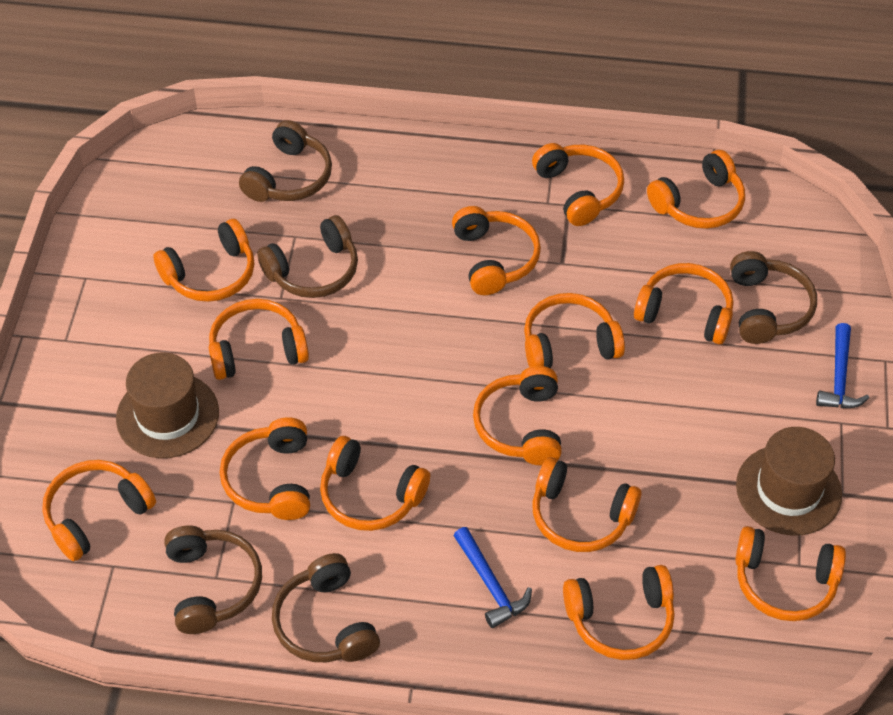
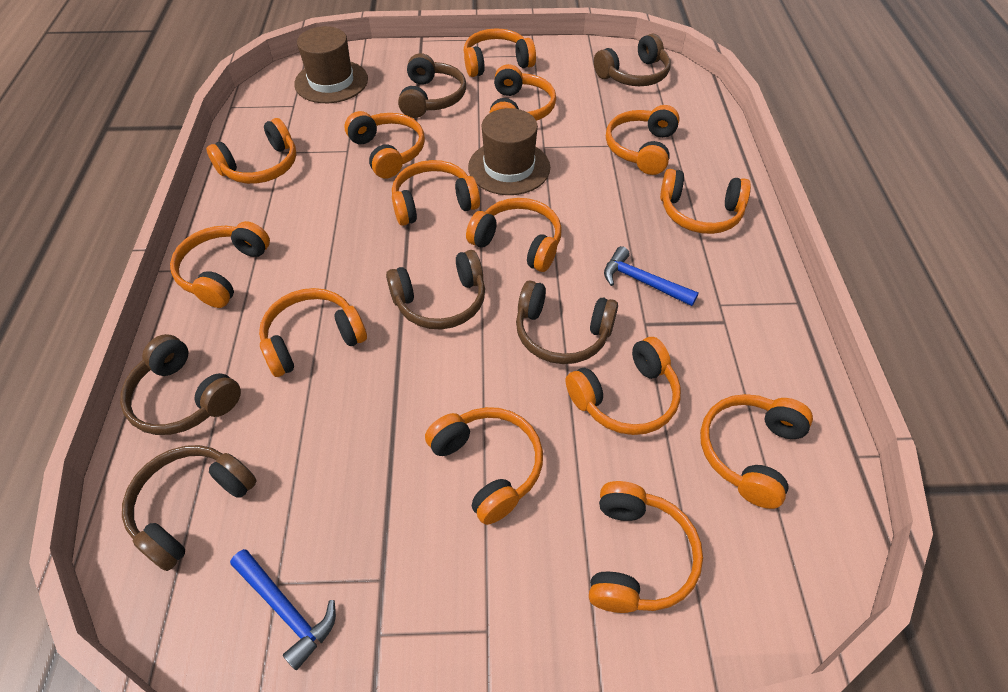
brown headphones: [164,525,262,634] [239,120,332,202] [257,215,358,298] [272,553,380,662] [730,251,817,344] = 5 -> [120,334,241,435] [122,445,257,571] [386,250,485,329] [398,53,466,118] [516,281,618,364] [594,34,671,86] = 6

